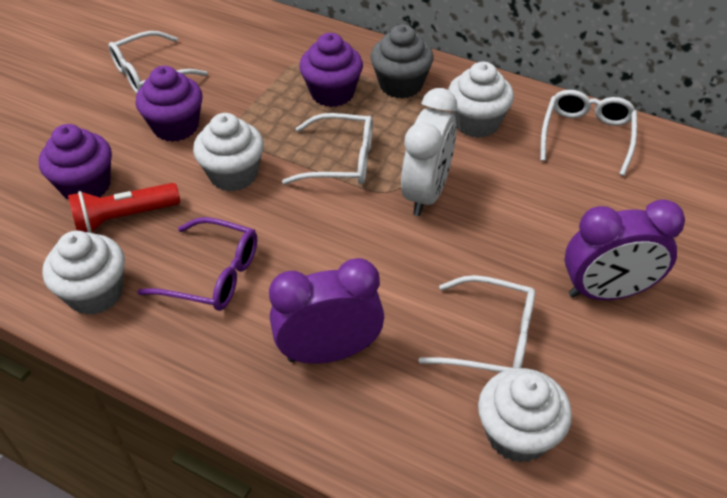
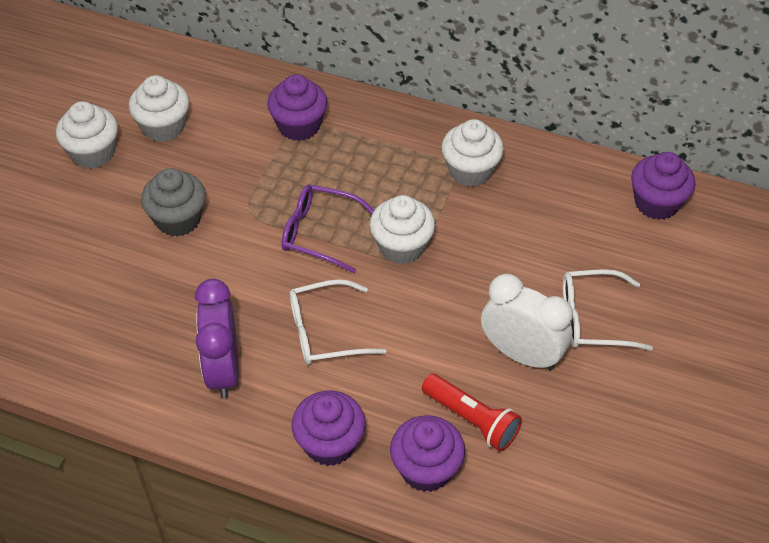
purple clock: [269,258,384,364] [565,199,685,300] = 2 -> [195,279,239,399] = 1
purple cupcake: [39,124,112,199] [136,66,202,142] [299,33,363,107] = 3 -> [267,74,328,141] [292,391,366,466] [390,415,465,492] [631,152,695,220] = 4
white glasses: [108,31,207,94] [282,113,373,184] [418,275,535,372] [540,90,637,176] = 4 -> [289,279,387,365] [563,269,653,351] = 2

